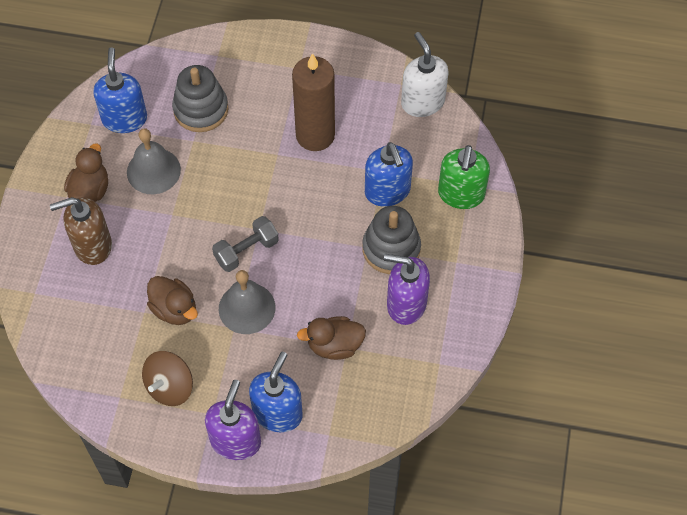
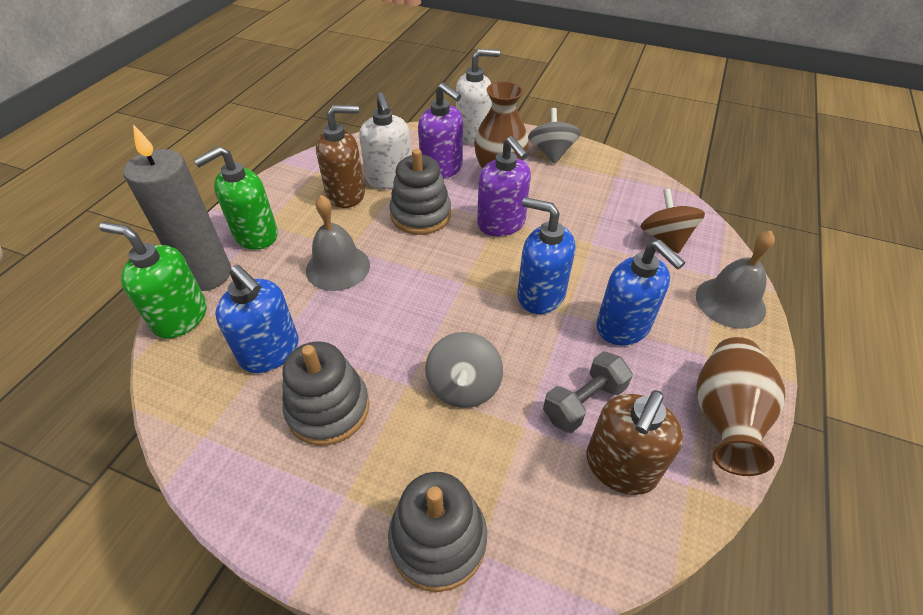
brown candle: [292,53,335,151] = 1 -> none = 0
brown duck: [64,144,108,202] [147,276,198,325] [297,316,366,360] = 3 -> none = 0
brown soap dispenser: [50,197,112,265] = 1 -> [316,105,365,208] [586,390,683,495] = 2
brown vase: none = 0 -> [474,81,529,169] [696,337,786,476] = 2
green soap dispenser: [438,145,490,209] = 1 -> [99,222,207,339] [193,146,278,250] = 2
grey candle: none = 0 -> [123,125,231,291] = 1
grey spinning top: none = 0 -> [425,332,503,408] [528,108,581,164] = 2
grey stacking toy: [172,65,228,132] [362,206,421,274] = 2 -> [283,341,370,446] [388,472,487,592] [389,149,451,235] = 3
white soap dispenser: [401,32,448,117] = 1 -> [359,93,411,189] [456,49,500,144] = 2

